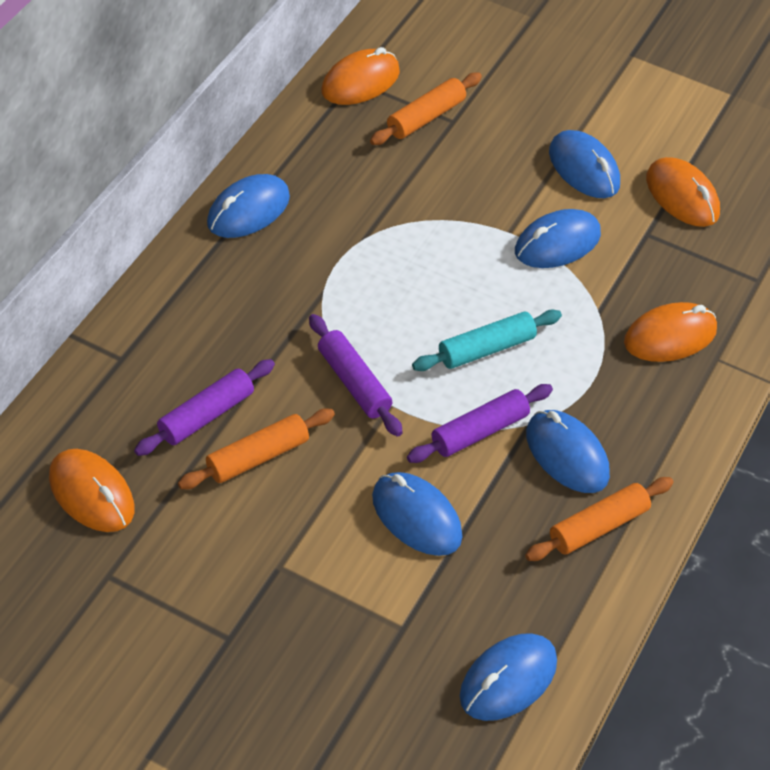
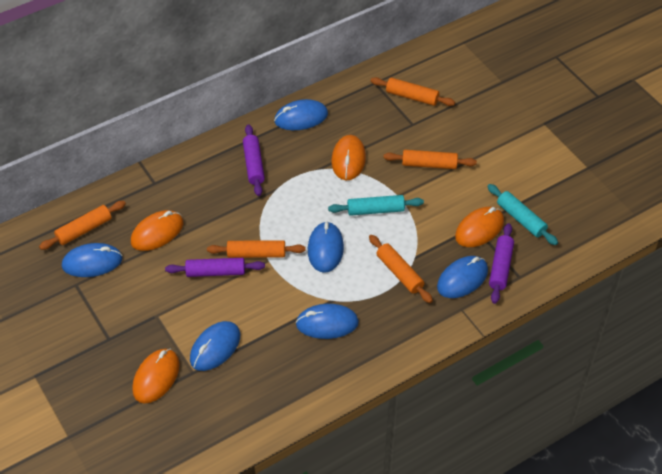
orange rolling pin: [178,408,335,489] [370,72,482,145] [525,477,674,561] = 3 -> [39,201,126,250] [207,240,305,258] [369,235,433,303] [371,77,455,106] [384,150,477,169] = 5
turquoise rolling pin: [412,309,562,371] = 1 -> [328,195,424,216] [487,184,558,245] = 2

